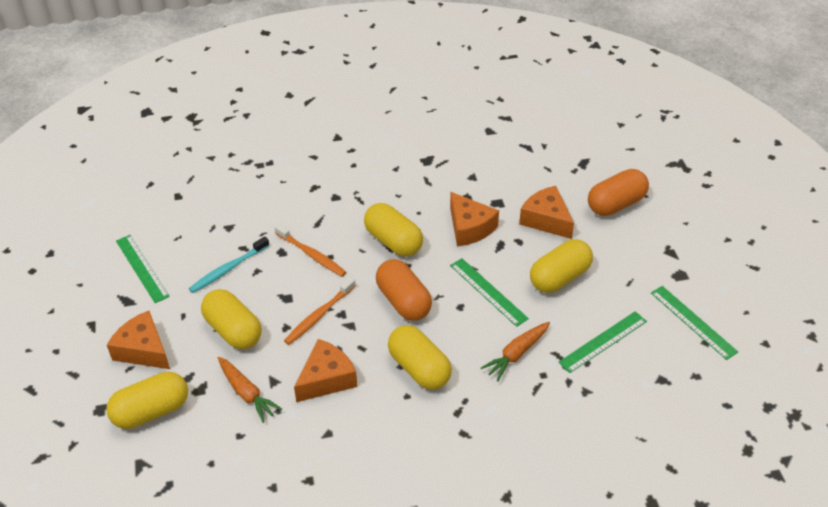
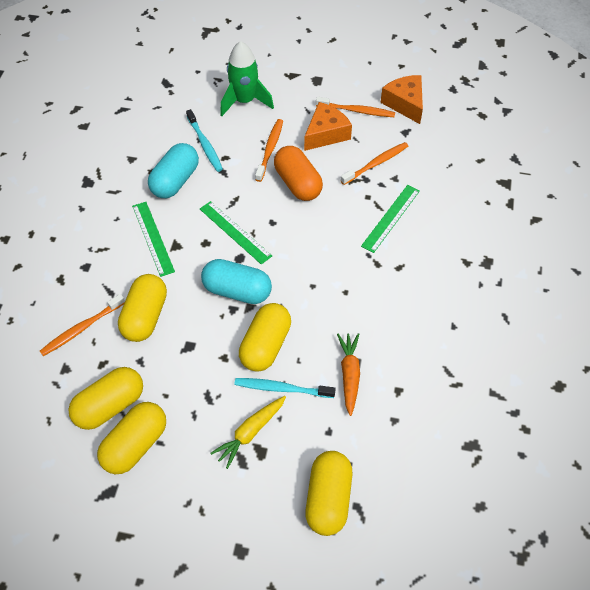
green rocket: none = 0 -> [220,41,274,116] = 1
green ruler: [116,235,170,303] [450,258,529,327] [558,311,647,373] [651,286,738,360] = 4 -> [132,202,175,277] [200,201,272,265] [361,185,420,253] = 3
orange capsule: [376,259,432,321] [588,169,649,216] = 2 -> [274,146,323,201] = 1
orange carrot: [218,357,282,423] [481,322,550,381] = 2 -> [337,333,360,416] = 1
orange cheese: [107,311,170,369] [294,339,357,402] [450,192,499,246] [519,186,574,239] = 4 -> [304,102,352,151] [381,75,423,124] = 2
orange toothbrush: [274,224,346,277] [284,277,356,345] = 2 -> [40,294,125,356] [255,119,283,182] [316,97,395,117] [340,142,408,185] = 4
turquoise capsule: none = 0 -> [148,143,199,198] [201,259,272,304] = 2
turquoise toothbrush: [189,236,269,293] = 1 -> [186,109,223,172] [234,378,336,398] = 2
yellow carrot: none = 0 -> [211,396,286,469] = 1

